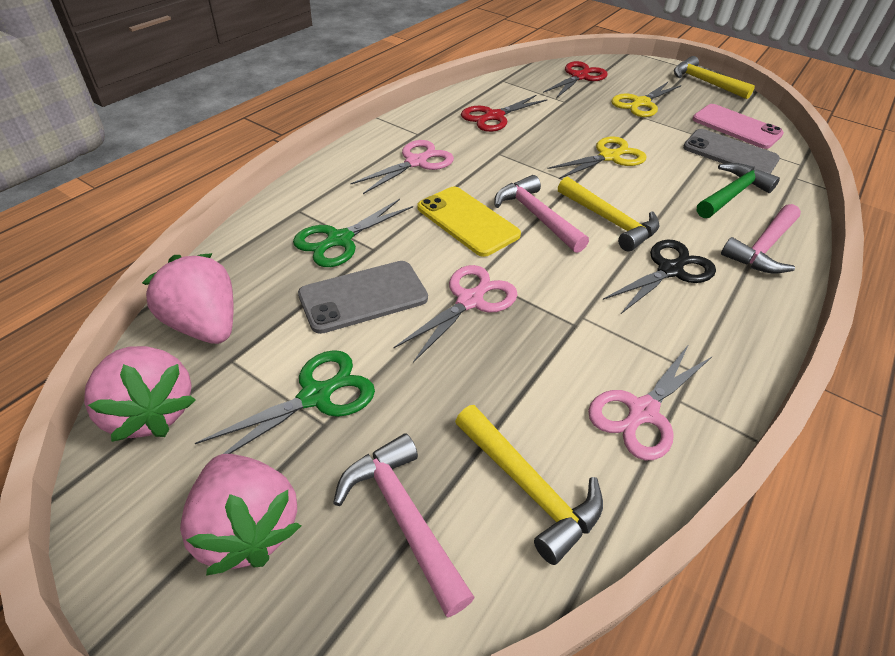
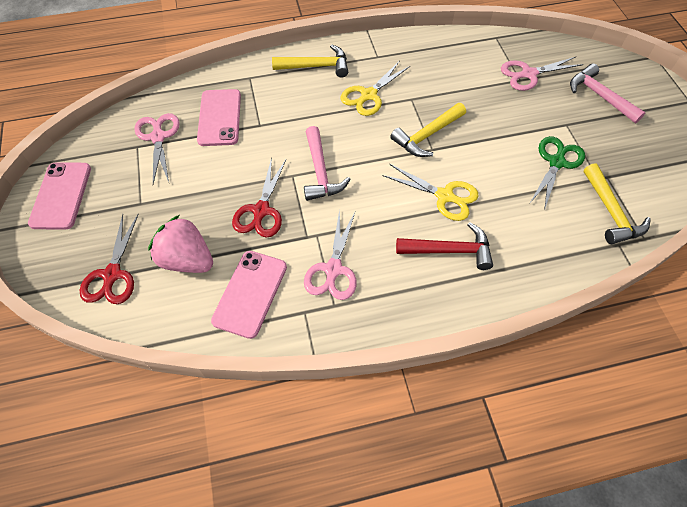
black scissors: [603,239,716,314] = 1 -> none = 0
green hammer: [697,163,780,218] = 1 -> none = 0
green scissors: [195,350,375,454] [293,199,413,267] = 2 -> [530,136,585,211] = 1
grey phone: [298,261,428,334] [683,129,780,174] = 2 -> none = 0
pink hammer: [333,433,475,617] [494,175,589,253] [721,204,801,273] = 3 -> [304,126,350,201] [570,63,646,123] = 2
pink phone: [692,104,784,149] = 1 -> [28,162,91,229] [197,89,241,146] [211,251,287,339] = 3
pink strawberry: [84,346,196,442] [142,253,233,344] [180,454,301,576] = 3 -> [148,215,213,273] = 1
red hammer: none = 0 -> [396,222,493,270] = 1
yellow phone: [417,187,521,257] = 1 -> none = 0

